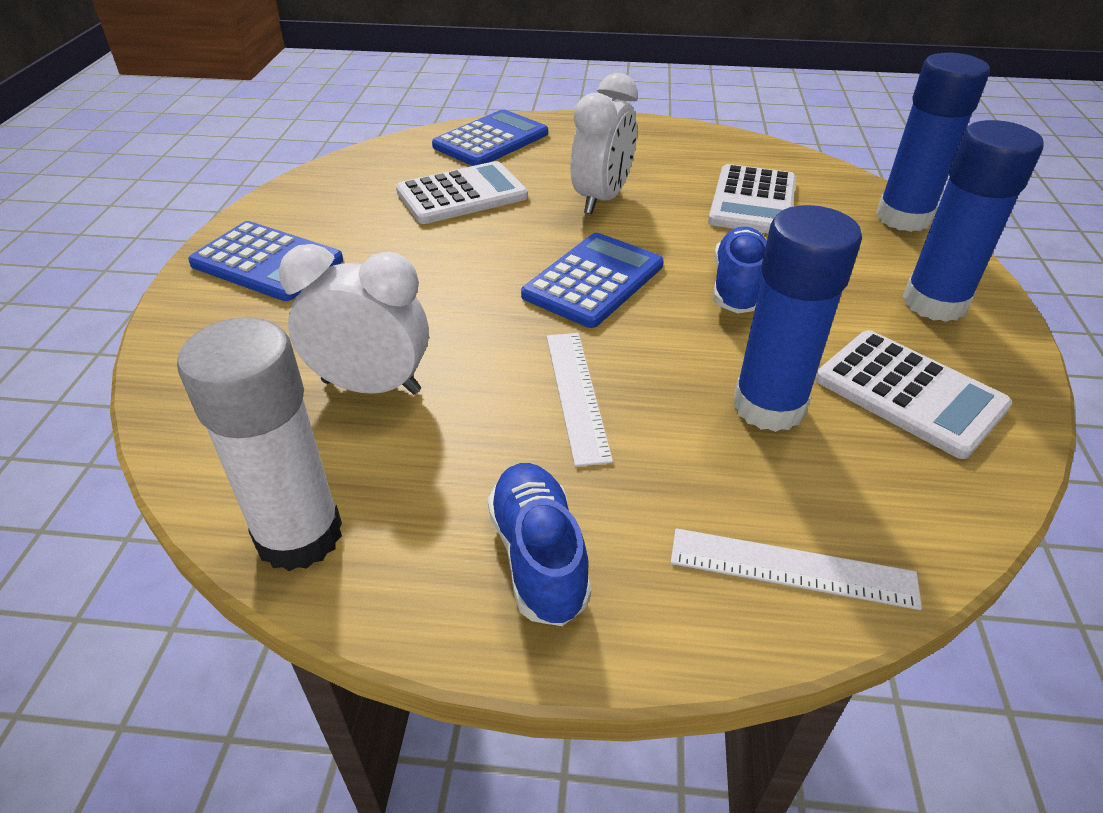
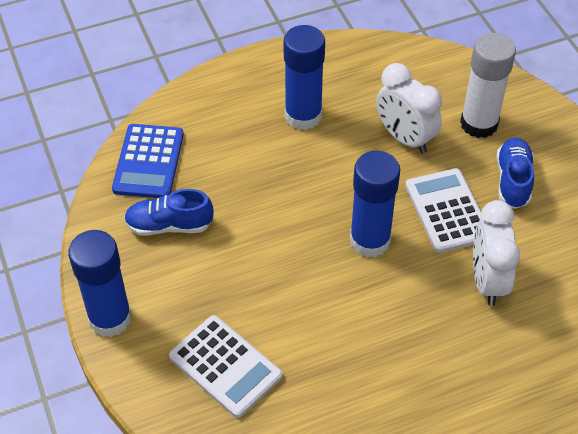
blue calculator: [188,221,343,301] [432,109,548,166] [521,233,663,328] = 3 -> [112,124,184,198] = 1
white calculator: [396,161,528,224] [708,164,796,234] [816,330,1012,459] = 3 -> [169,315,282,418] [405,168,481,253] = 2
white ruler: [547,333,613,467] [671,528,922,610] = 2 -> none = 0

